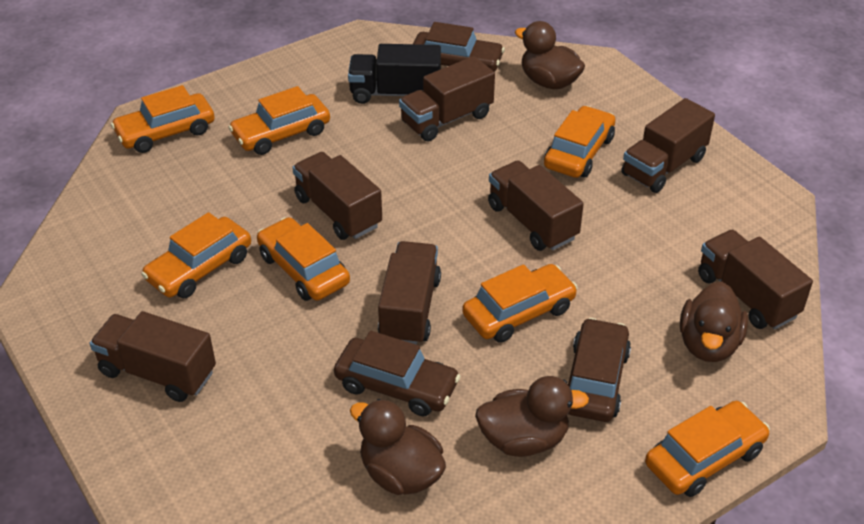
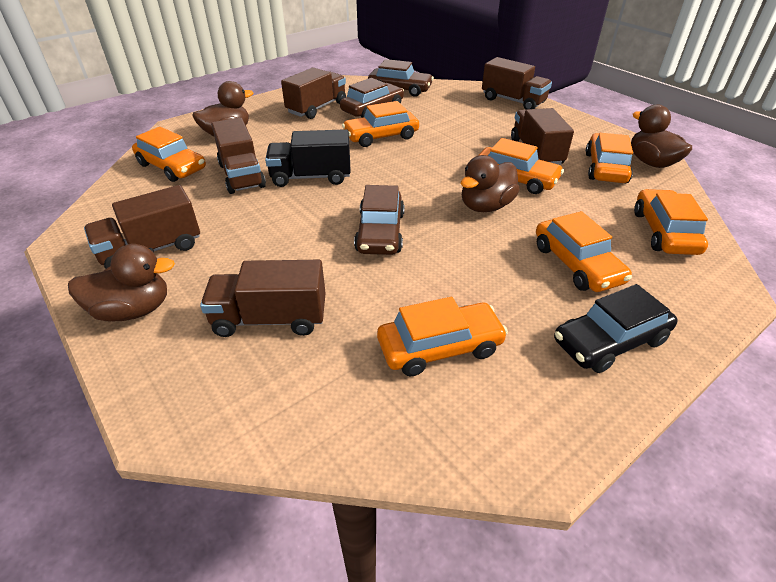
black car: none = 0 -> [554,284,678,373] = 1
brown truck: [90,311,216,402] [292,152,382,240] [378,241,441,345] [399,56,495,141] [488,160,584,251] [621,98,715,193] [698,230,813,330] = 7 -> [84,185,200,269] [200,260,326,337] [211,118,266,194] [281,67,346,119] [482,57,552,110] [511,108,574,165] = 6

